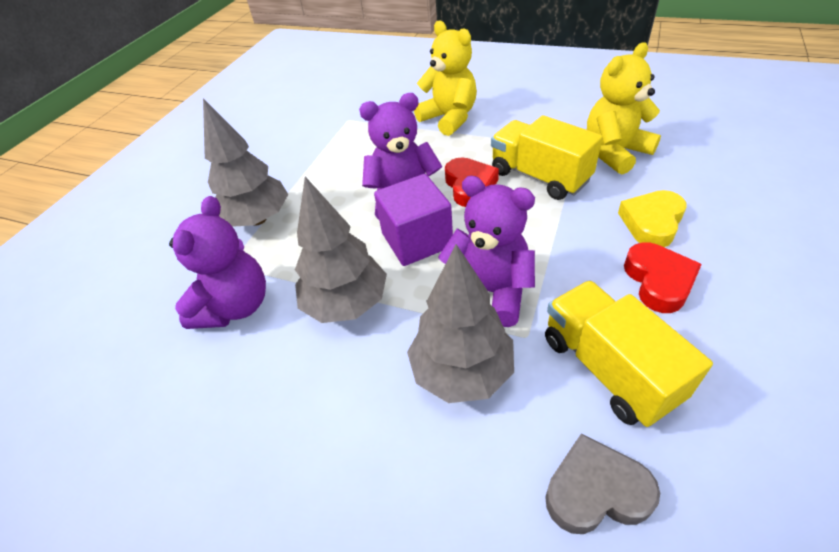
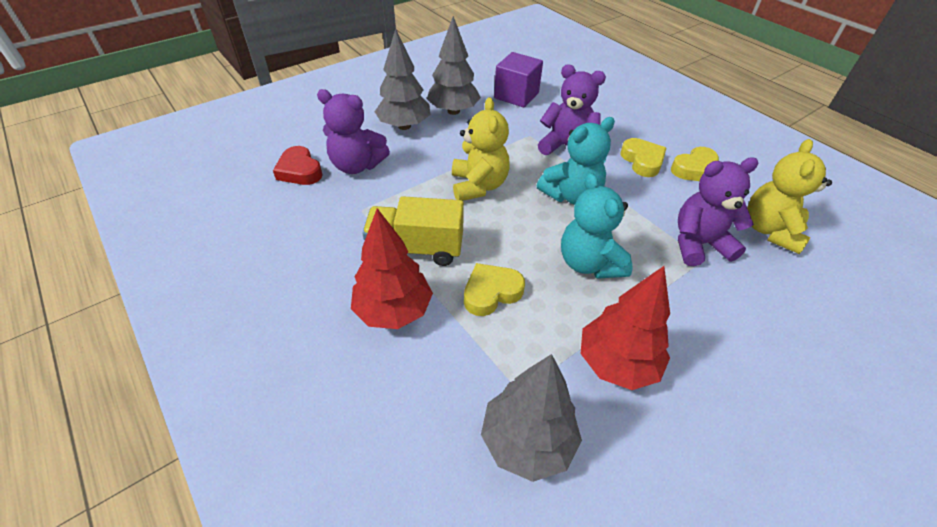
grey heart: [545,433,660,534] = 1 -> none = 0
red heart: [445,157,499,207] [624,243,702,313] = 2 -> [273,146,323,185] = 1
red tree: none = 0 -> [351,208,433,329] [581,266,670,390] = 2
turquoise teddy bear: none = 0 -> [537,117,615,205] [561,173,633,279] = 2
yellow heart: [618,190,687,247] = 1 -> [464,263,525,316] [620,138,667,177] [671,147,719,181] = 3
yellow truck: [491,115,602,200] [545,280,713,427] = 2 -> [362,196,464,266] = 1

